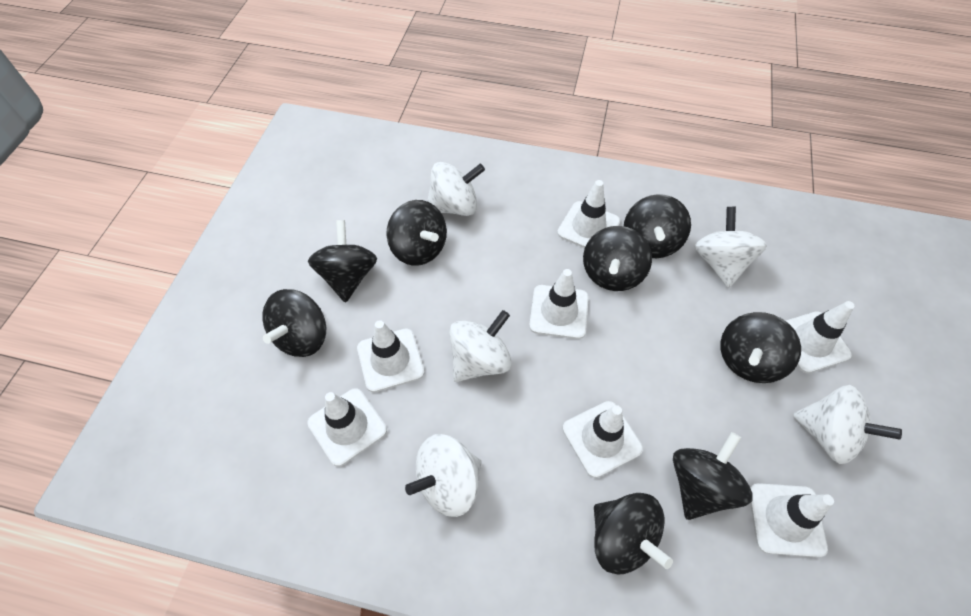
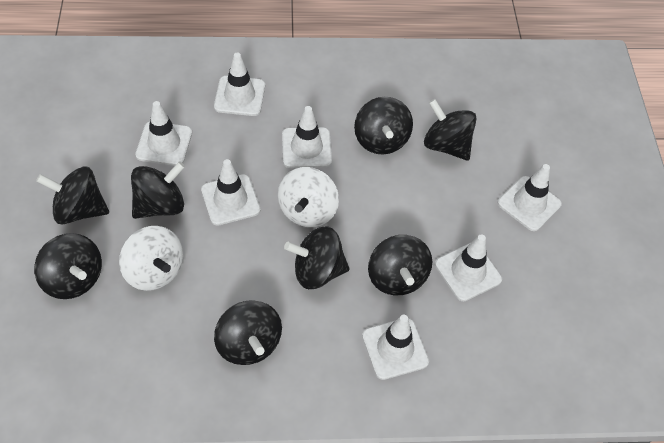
white spinning top: [405,434,482,517] [427,162,485,216] [449,310,512,382] [695,207,767,288] [793,385,902,464] = 5 -> [119,226,183,291] [278,167,339,227] = 2

